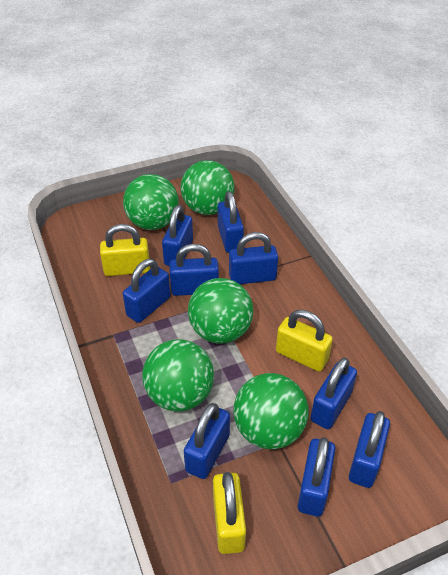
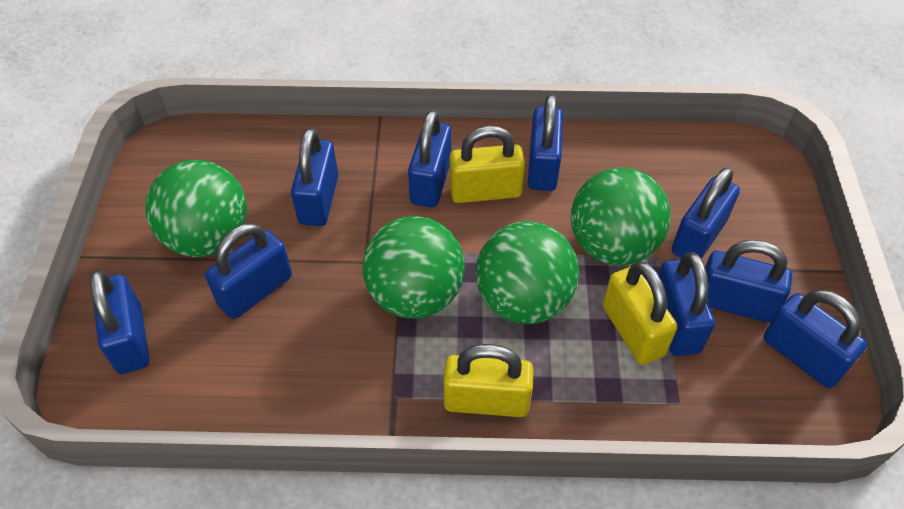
green ball: [123,174,179,230] [142,339,214,412] [181,160,235,215] [188,278,253,344] [233,373,309,449] = 5 -> [145,160,247,257] [363,216,465,319] [476,221,579,324] [571,168,671,266] = 4

